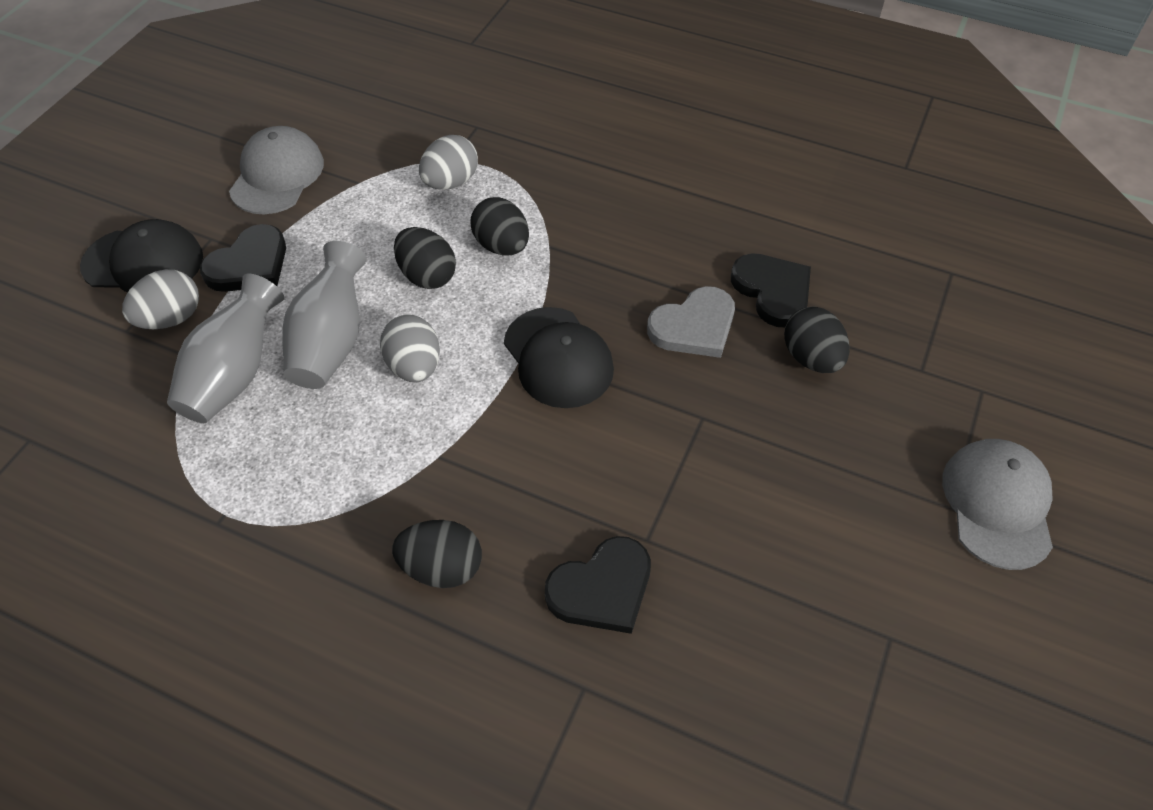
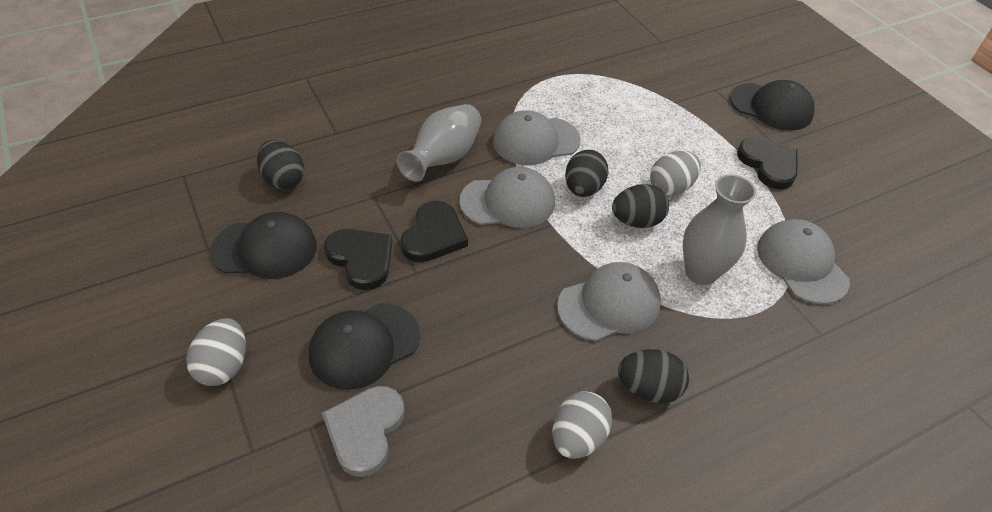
black cap: [80,219,203,293] [504,307,614,408] = 2 -> [210,212,317,279] [309,303,420,390] [730,80,815,130] = 3
grey cap: [229,126,324,214] [942,439,1053,570] = 2 -> [459,167,555,228] [493,110,581,165] [557,262,661,341] [757,219,850,304] = 4

